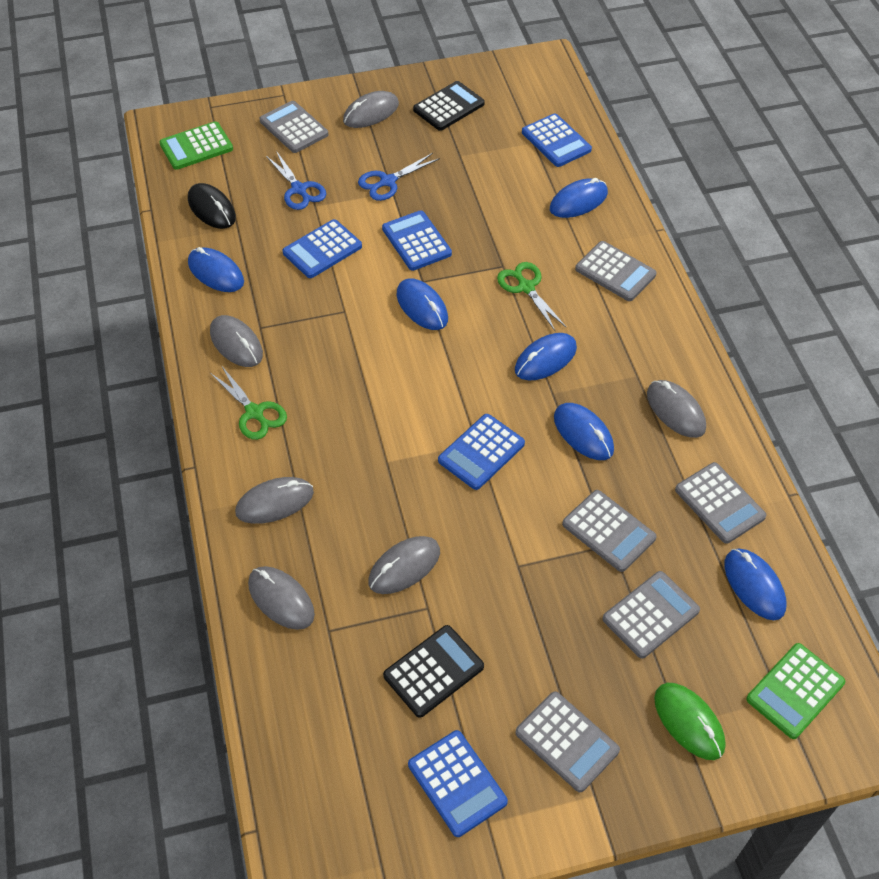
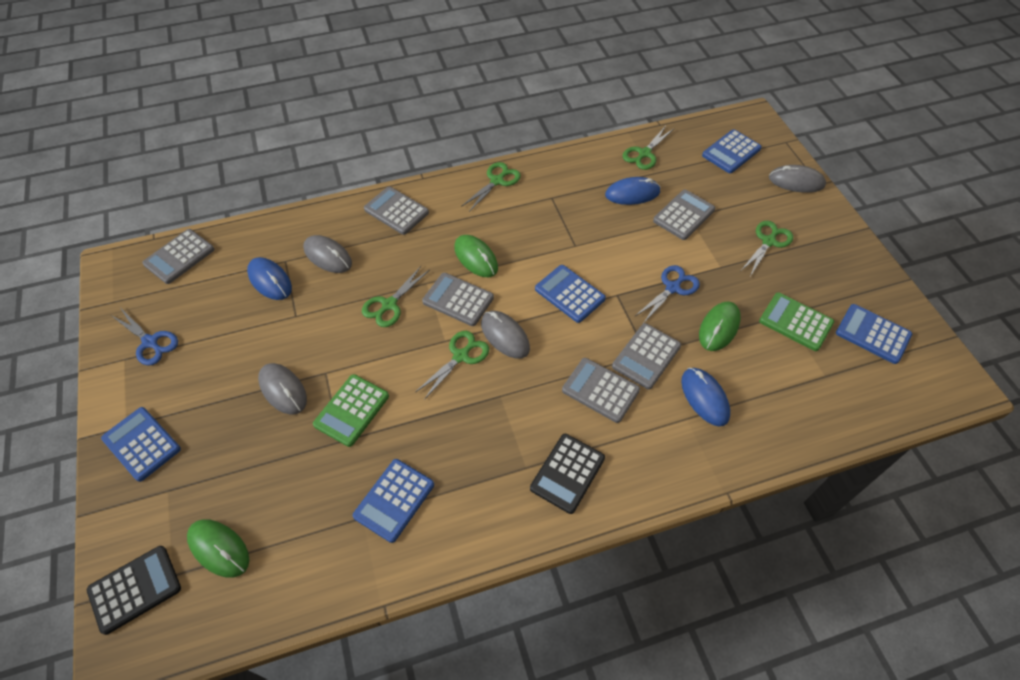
black mouse: [188,183,236,229] = 1 -> none = 0
blue mouse: [188,247,244,292] [397,278,448,330] [515,333,577,380] [550,178,608,218] [554,403,614,460] [724,548,786,620] = 6 -> [247,257,292,300] [605,177,661,205] [681,368,730,427] = 3
green mouse: [654,683,725,760] = 1 -> [187,519,249,578] [454,235,498,277] [699,301,741,351] = 3
green scissors: [210,365,287,440] [497,262,567,332] = 2 -> [362,266,429,327] [416,331,489,400] [461,162,521,212] [623,126,674,170] [742,221,793,276] = 5
grey mouse: [210,315,263,367] [235,477,314,524] [248,566,315,630] [343,91,399,128] [368,536,440,594] [647,380,706,438] = 6 -> [258,363,307,415] [303,235,352,273] [481,311,530,359] [769,165,826,193] = 4

